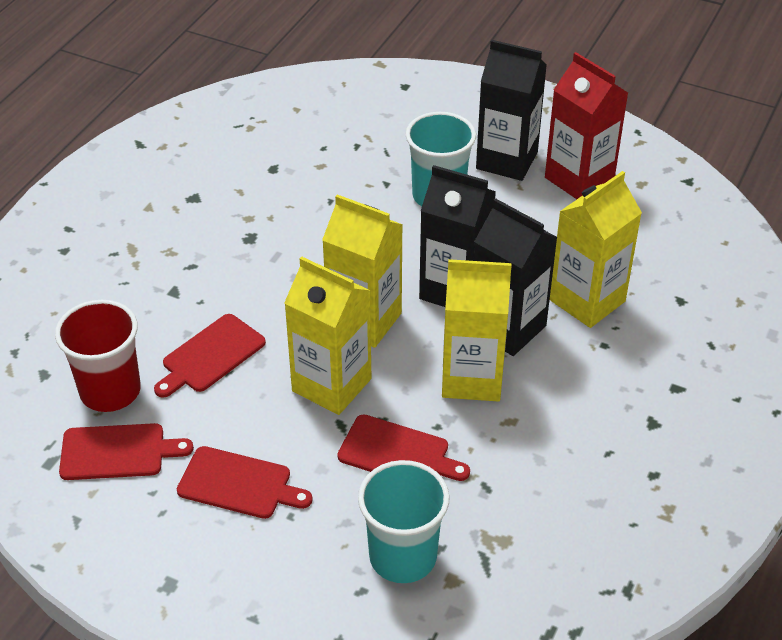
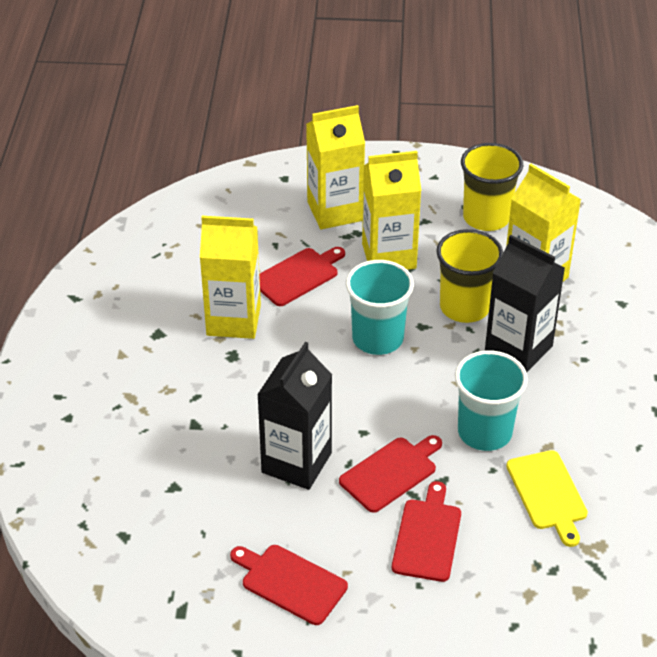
black carton: [419,165,496,307] [474,198,558,356] [476,40,547,181] = 3 -> [257,342,332,490] [485,235,565,372] = 2
red carton: [545,52,628,199] = 1 -> none = 0
red cup: [55,300,141,412] = 1 -> none = 0
yellow cup: none = 0 -> [436,229,503,323] [461,143,523,231] = 2
yellow cutting board: none = 0 -> [506,450,588,547] = 1

